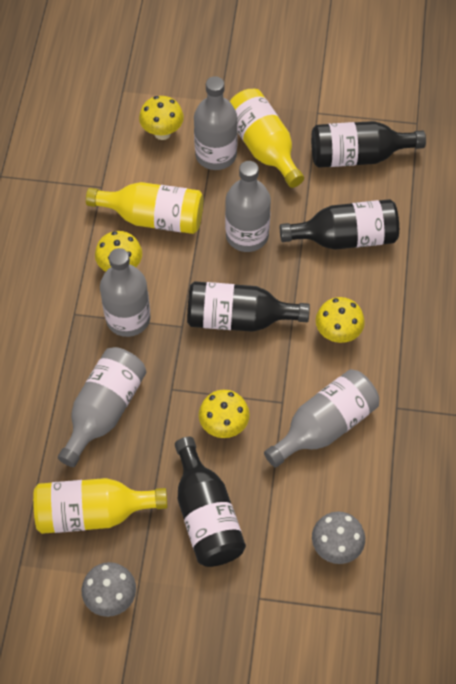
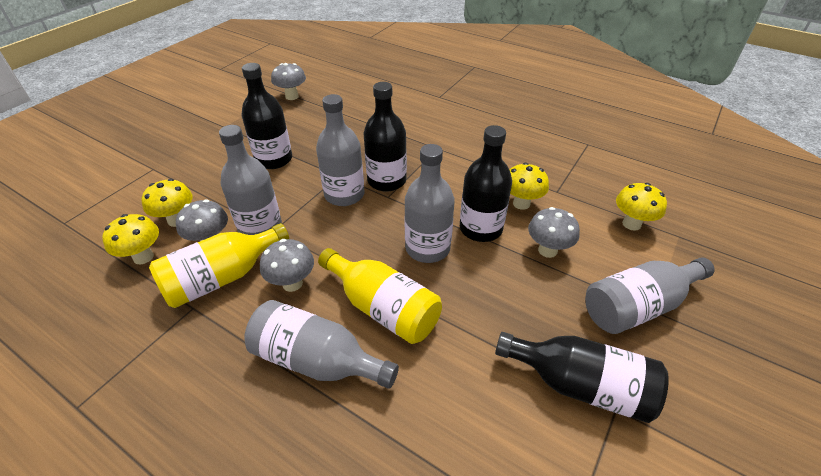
grey mushroom: [81,562,136,617] [312,512,365,564] = 2 -> [176,199,228,241] [260,239,314,292] [271,63,306,100] [528,207,580,258] = 4
yellow bottle: [33,478,168,534] [86,182,203,234] [229,89,304,188] = 3 -> [149,223,289,308] [318,248,442,344] = 2

